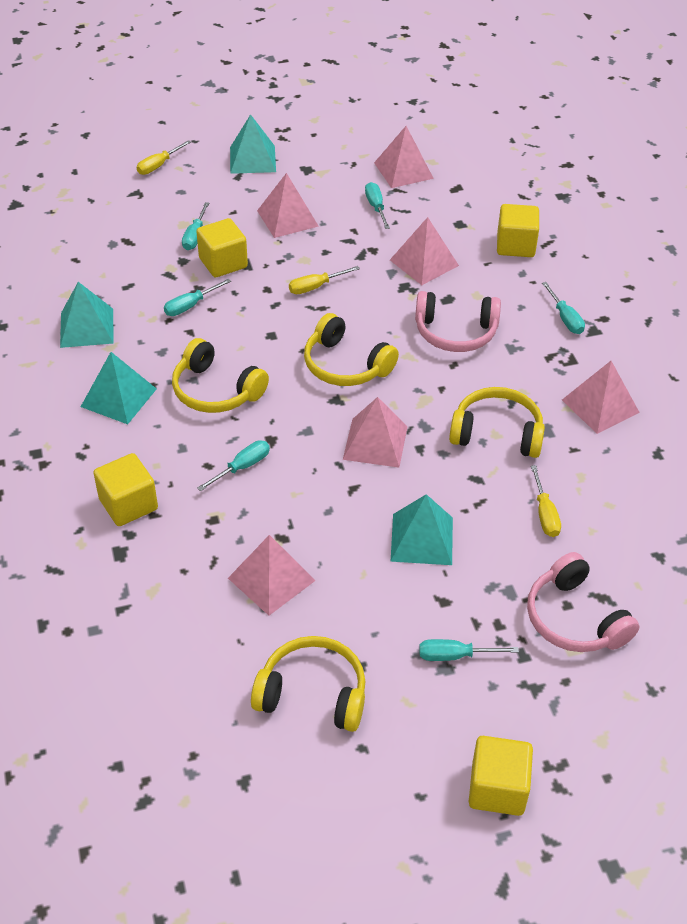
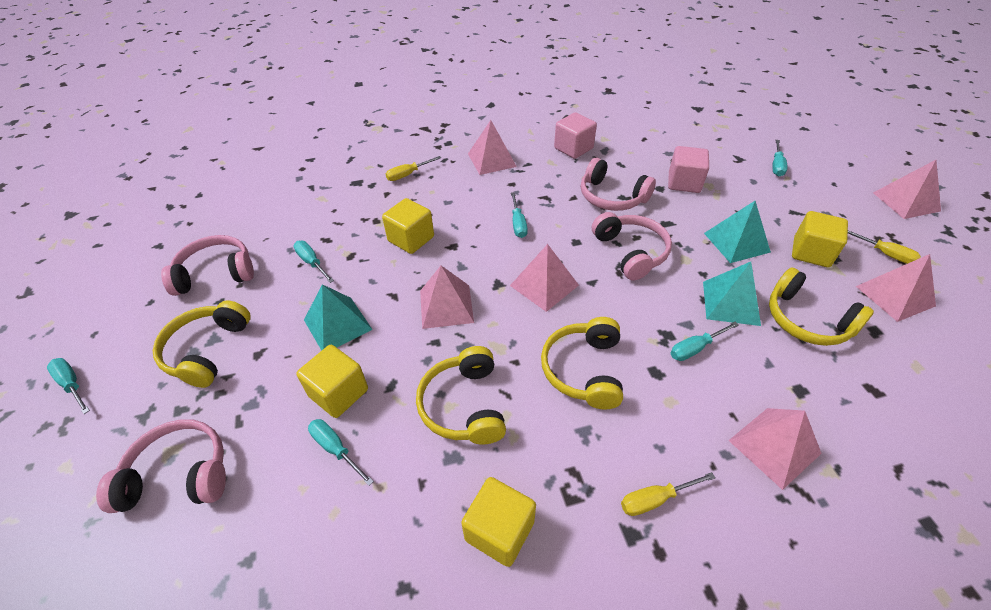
pink cube: none = 0 -> [554,112,597,159] [668,146,709,193] = 2
pink headphones: [415,291,501,352] [527,552,640,652] = 2 -> [96,419,226,513] [161,235,254,296] [581,158,656,211] [592,212,672,280] = 4
turquoise pyramid: [60,282,114,348] [81,352,156,424] [230,114,276,174] [390,494,453,565] = 4 -> [304,284,373,351] [703,262,761,326] [704,201,771,263] = 3

